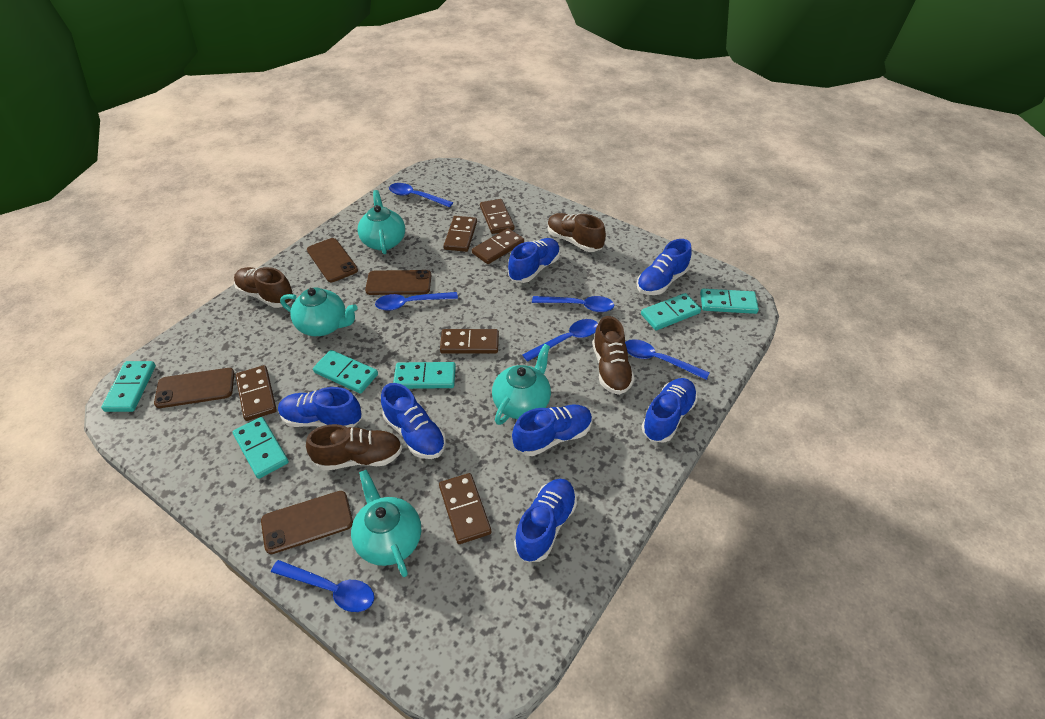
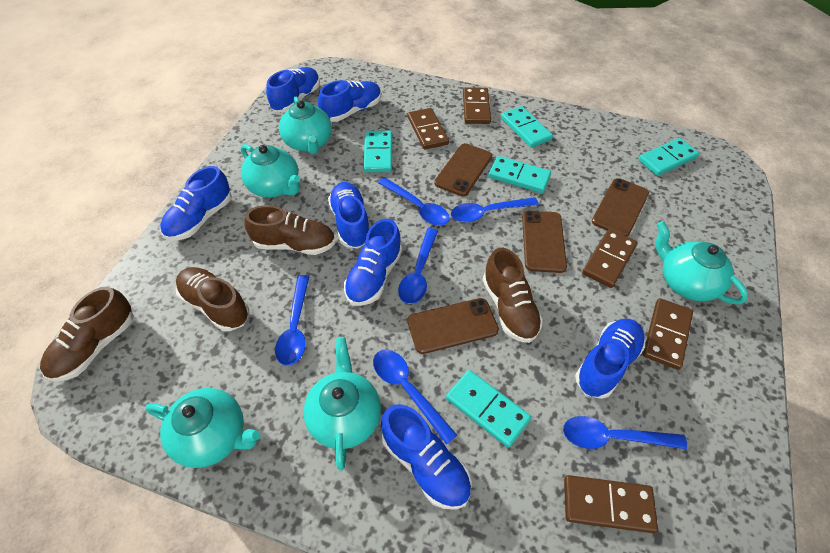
brown domino: [236,365,277,421] [439,473,491,544] [440,329,499,354] [444,216,477,252] [472,228,524,264] [480,199,514,234] = 6 -> [408,108,449,150] [463,87,491,124] [564,475,658,533] [582,229,638,288] [643,298,693,370] = 5
turquoise domino: [101,361,156,412] [233,417,289,479] [313,350,378,394] [393,362,456,389] [641,293,701,330] [700,289,759,314] = 6 -> [363,131,392,172] [446,370,531,448] [488,156,551,193] [501,106,553,148] [638,138,699,176] = 5
turquoise teapot: [280,287,358,336] [351,470,421,577] [358,190,405,254] [492,344,551,425] = 4 -> [145,388,260,468] [241,144,300,198] [279,97,332,154] [303,337,381,470] [655,221,748,304] = 5

